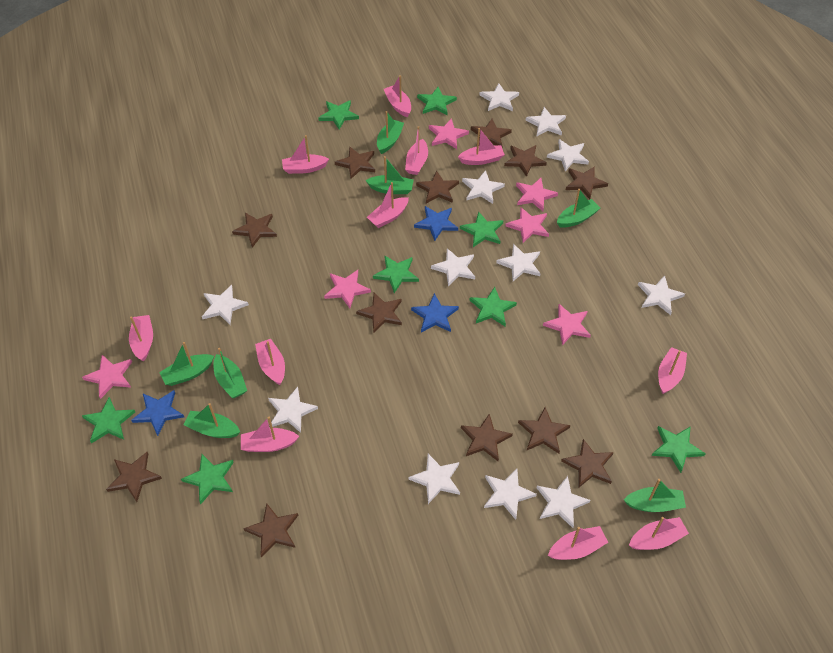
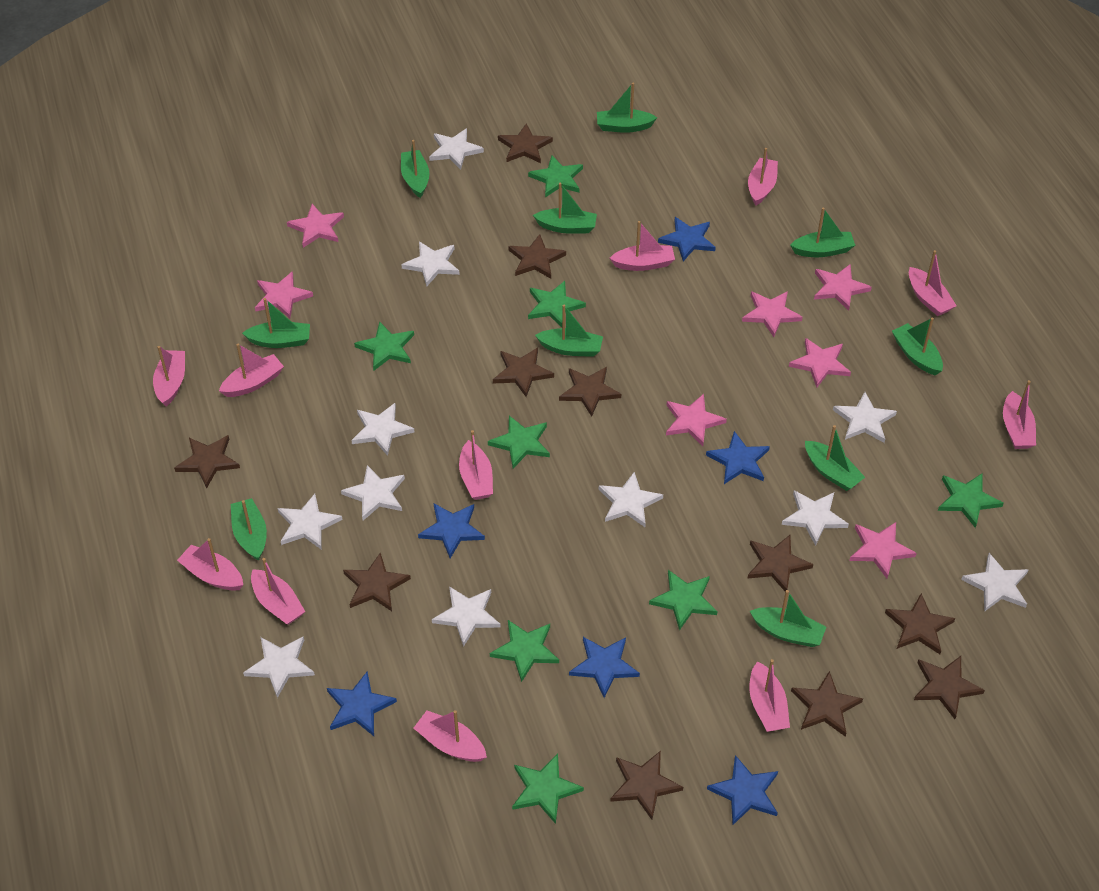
blue star: [131,390,184,436] [411,293,459,333] [414,206,458,241] = 3 -> [327,672,397,736] [418,503,485,558] [569,637,640,698] [658,217,716,261] [706,431,770,484] [707,755,778,825] = 6
brown star: [106,452,162,502] [232,213,277,248] [243,503,298,557] [335,146,375,179] [356,293,402,333] [416,171,459,203] [461,414,513,461] [471,119,512,146] [504,145,547,177] [518,407,571,454] [561,439,614,488] [566,166,608,199] = 12 -> [174,435,240,489] [343,552,411,611] [493,348,554,397] [498,124,553,163] [508,234,566,279] [559,367,621,417] [610,751,683,820] [747,535,813,592] [791,671,863,737] [885,593,955,654] [914,656,985,719] = 11
green boat: [159,342,214,386] [184,403,240,438] [214,348,247,398] [366,156,414,194] [377,111,404,154] [557,189,600,228] [624,479,686,512] = 7 -> [231,498,267,561] [242,298,310,348] [401,140,429,198] [533,183,597,234] [535,305,603,357] [597,83,658,133] [750,590,826,647] [790,208,855,257] [805,425,865,491] [892,317,943,376] = 10
pink star: [82,355,132,399] [324,270,371,308] [429,118,469,149] [506,208,549,243] [516,178,558,211] [543,304,591,345] = 6 -> [255,271,313,318] [287,204,344,248] [666,394,727,446] [742,291,803,337] [789,338,851,388] [814,264,872,311] [849,522,917,578] = 7
white star: [202,285,249,325] [268,387,318,433] [408,454,460,504] [431,248,475,286] [462,170,505,204] [479,83,519,111] [484,469,537,520] [496,244,540,281] [526,107,566,137] [537,476,590,528] [547,139,589,171] [638,275,685,315] = 12 -> [243,636,315,698] [278,494,343,550] [341,465,405,521] [351,403,415,456] [401,241,460,286] [429,128,484,170] [432,586,501,647] [599,472,663,527] [782,490,849,546] [833,392,897,443] [961,553,1029,612] = 11

